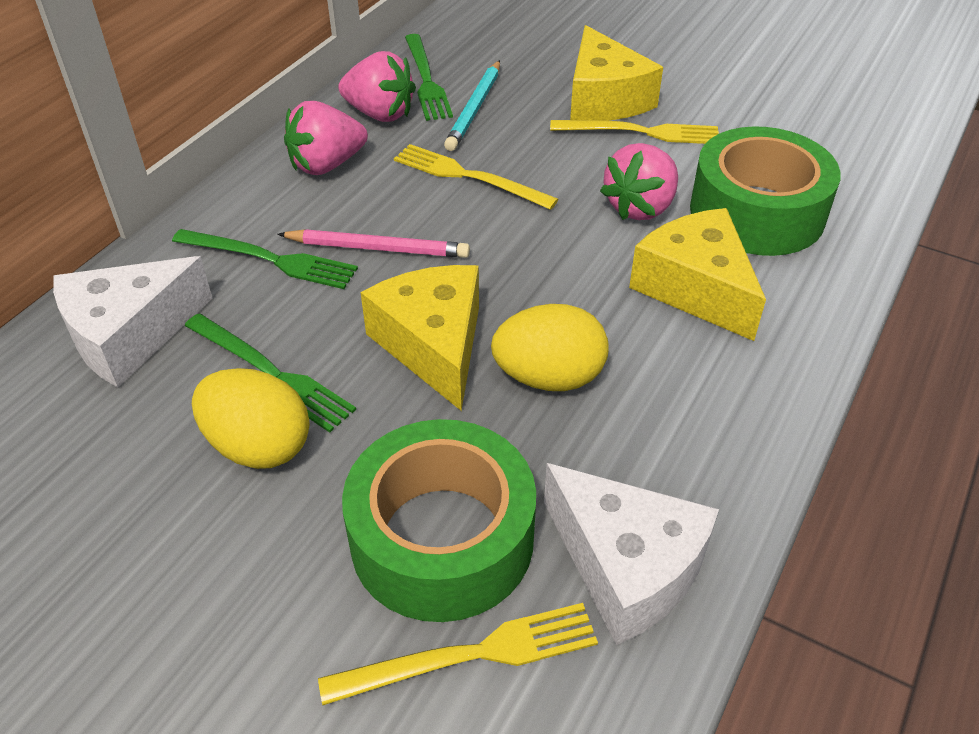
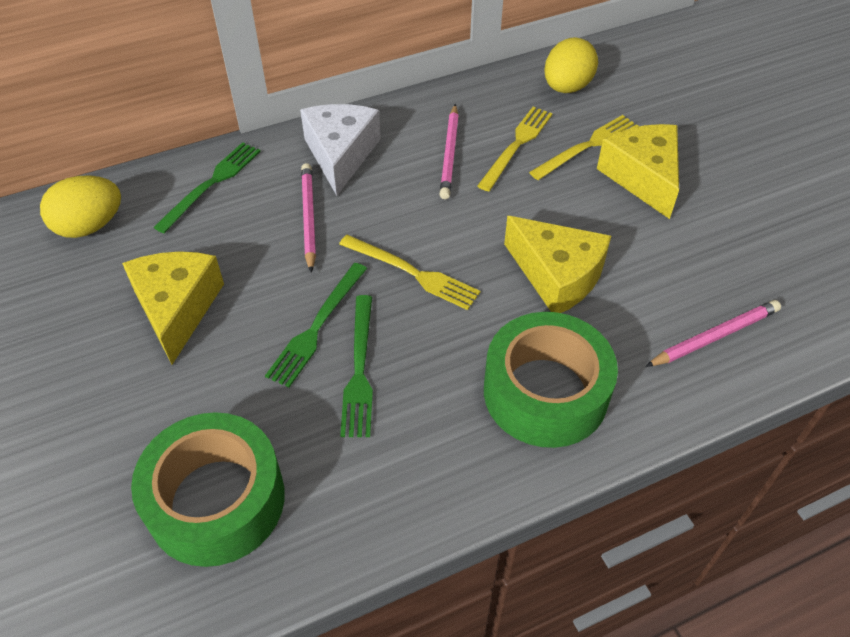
pink pencil: [277,229,470,258] = 1 -> [301,163,316,273] [439,104,459,199] [645,300,781,367] = 3
pink strawberry: [284,101,368,175] [338,51,416,122] [600,143,678,220] = 3 -> none = 0
turquoise pencil: [444,60,500,151] = 1 -> none = 0
white cheese: [53,256,212,387] [544,463,719,645] = 2 -> [300,104,381,196] = 1

